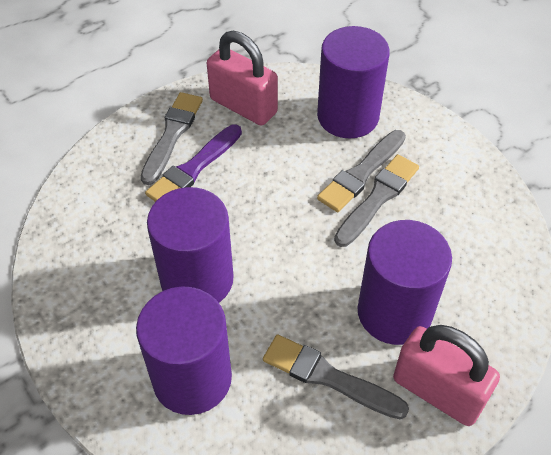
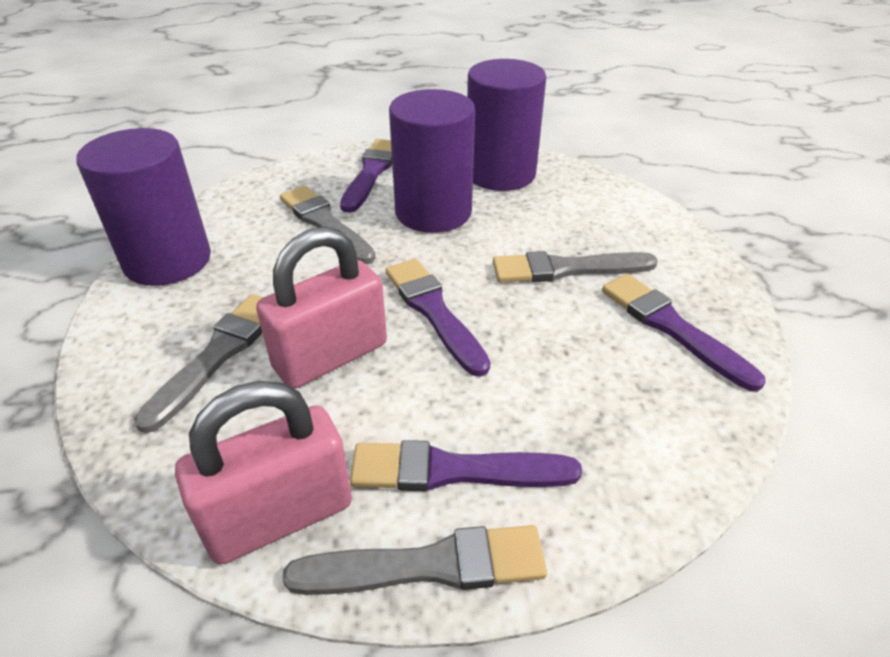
purple brush: [145,125,242,202] = 1 -> [340,139,392,213] [350,440,582,491] [385,259,490,377] [602,274,766,391] = 4
purple cylinder: [136,286,232,415] [147,187,234,303] [317,26,390,138] [357,220,452,345] = 4 -> [76,128,211,286] [389,89,475,233] [467,59,546,191] = 3

